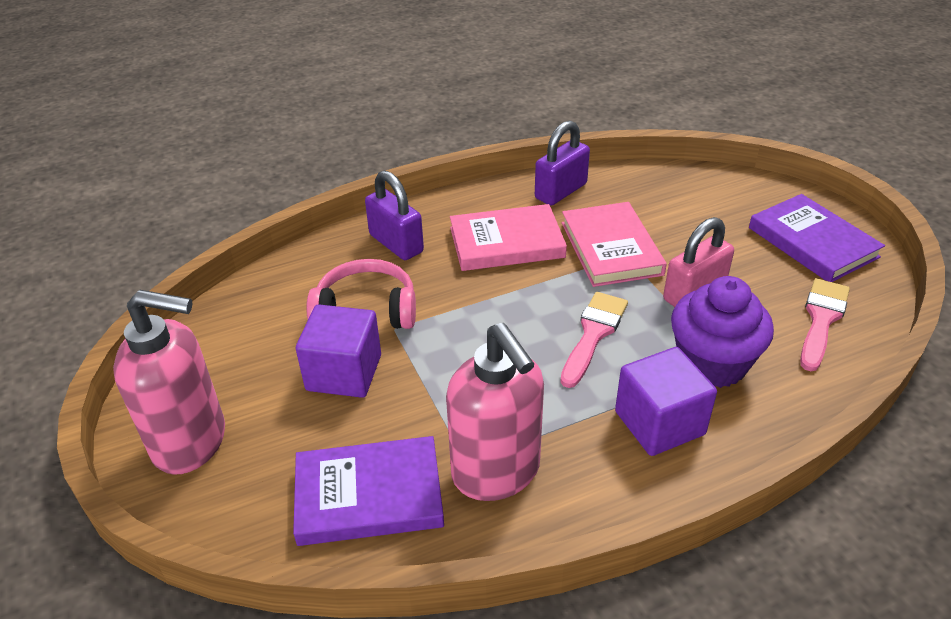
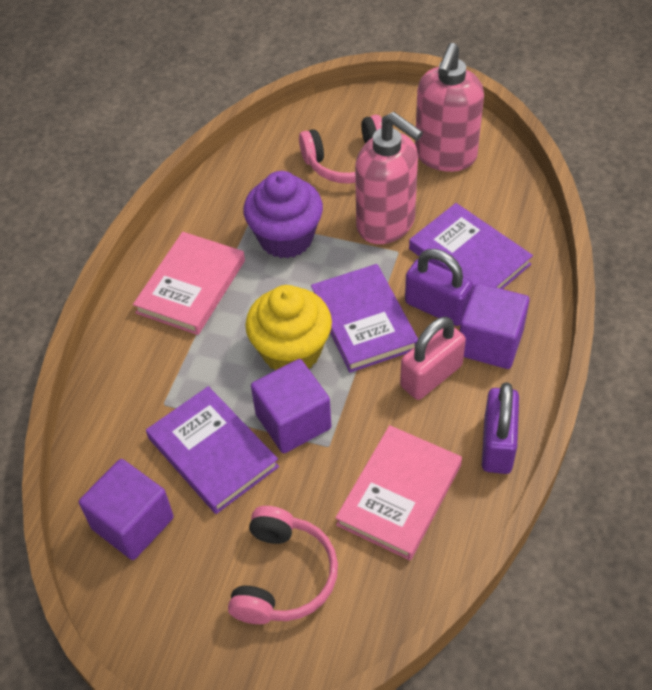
pink brush: [560,292,628,388] [800,278,850,371] = 2 -> none = 0
pink headphones: [306,259,416,329] = 1 -> [228,506,338,624] [299,115,382,184] = 2
purple book: [293,436,444,546] [749,194,885,282] = 2 -> [146,386,279,514] [311,264,418,373] [409,203,533,289] = 3
purple cube: [296,305,381,398] [615,347,717,456] = 2 -> [79,459,174,560] [251,359,331,453] [460,283,530,369] = 3
yellow cupcake: none = 0 -> [245,285,332,370] = 1

